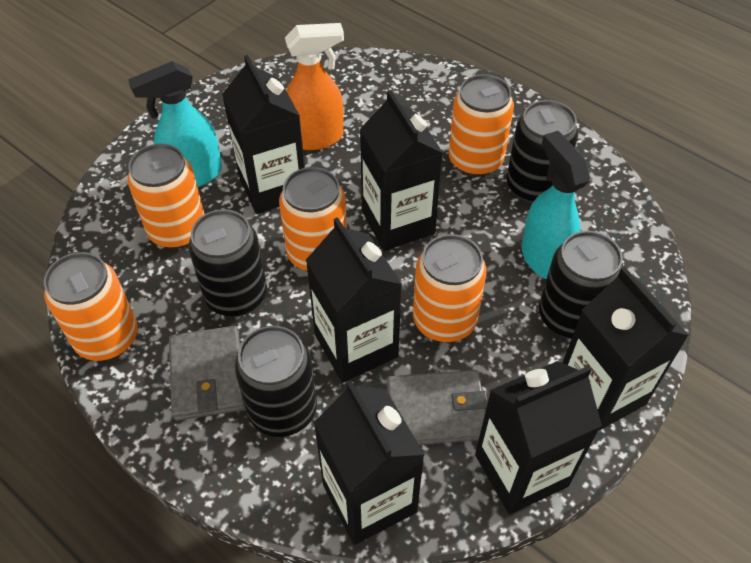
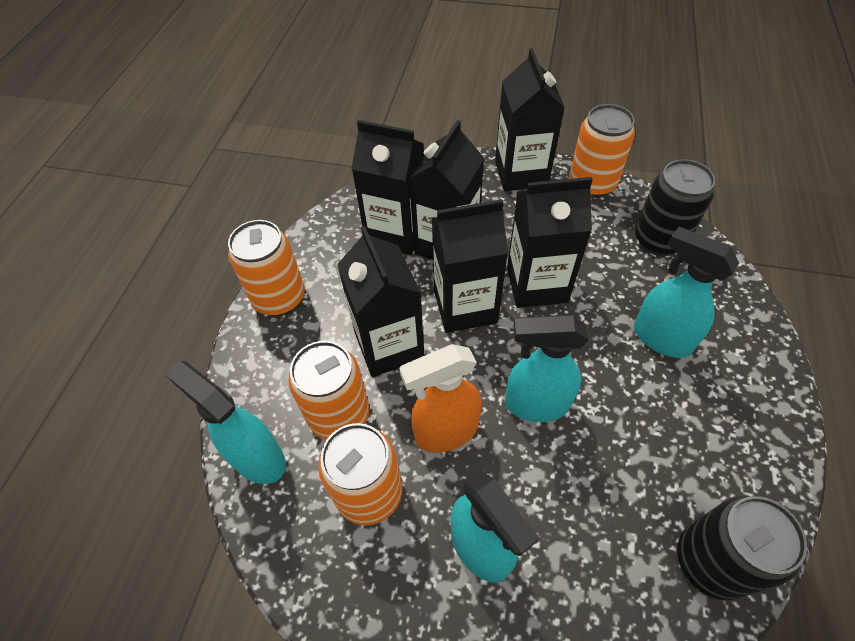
black can: [189,209,267,317] [235,326,317,437] [507,100,578,203] [539,231,623,339] = 4 -> [635,159,715,256] [677,496,807,601] = 2
grey wallet: [169,326,245,421] [386,370,488,445] = 2 -> none = 0
orange can: [44,252,138,361] [127,144,205,249] [279,167,347,272] [413,234,487,342] [448,74,514,177] = 5 -> [228,220,305,316] [288,341,369,440] [318,423,402,525] [570,104,635,198] = 4
turquoise spray bottle: [128,61,222,187] [522,131,590,279] = 2 -> [165,361,286,484] [450,470,539,583] [505,315,589,422] [634,227,739,358] = 4

